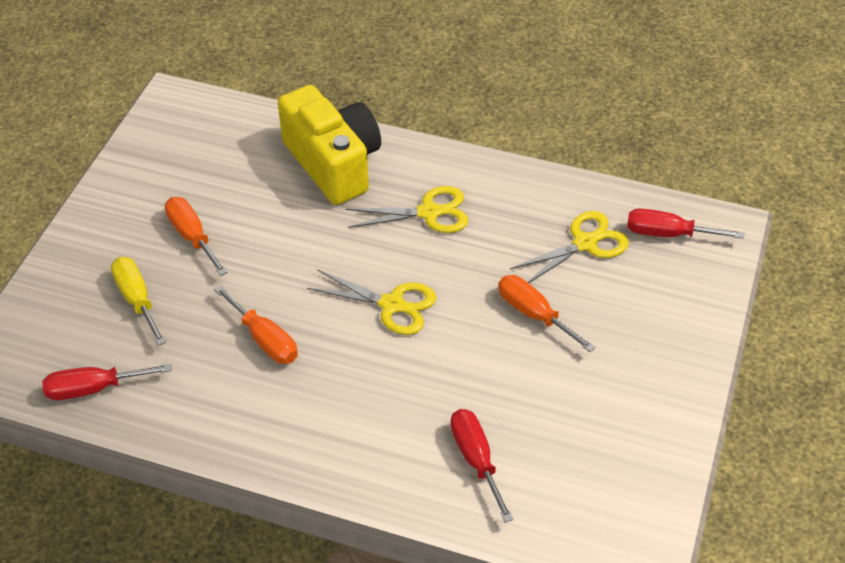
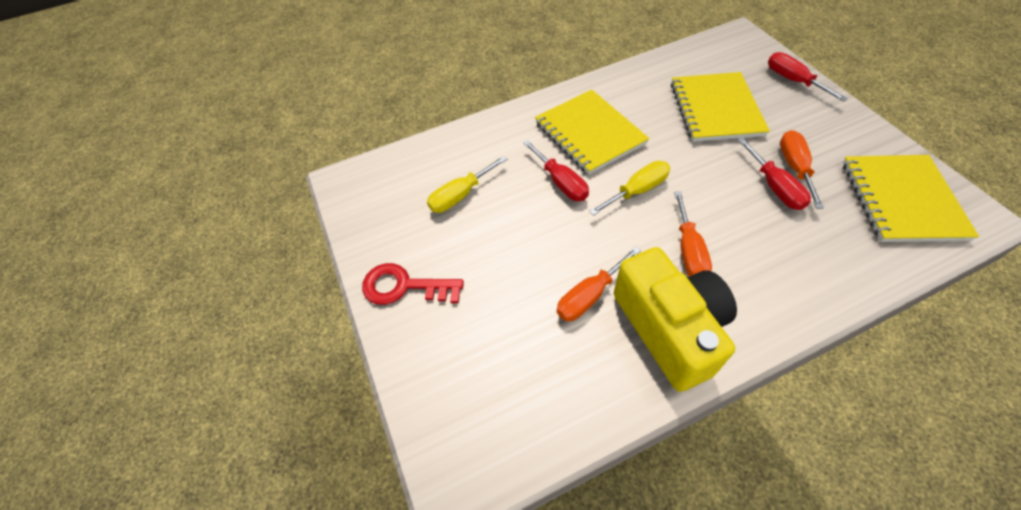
red key: none = 0 -> [362,263,464,305] = 1
yellow notebook: none = 0 -> [535,90,649,175] [671,72,770,142] [843,155,979,242] = 3
yellow scissors: [307,269,436,335] [346,186,468,233] [510,211,629,283] = 3 -> none = 0
yellow screwdriver: [111,257,166,346] = 1 -> [427,156,507,213] [589,161,670,216] = 2

